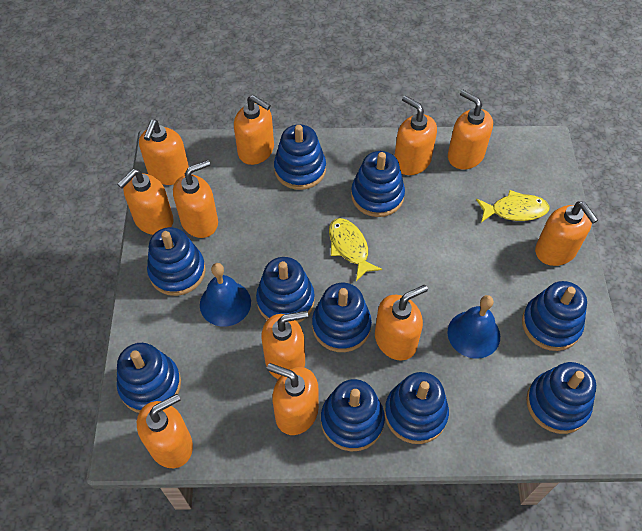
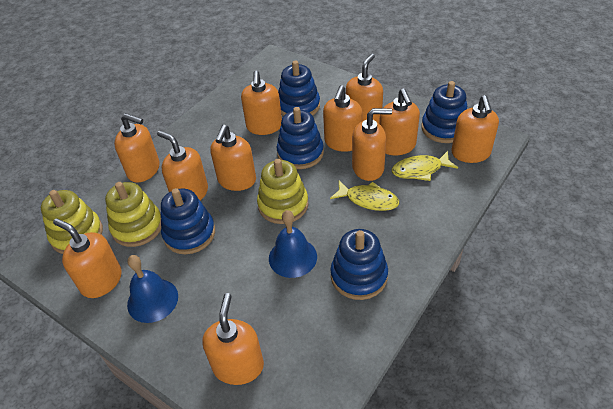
blue stacking toy: [117,343,181,413] [147,227,206,296] [256,257,315,323] [274,124,326,190] [312,283,372,352] [321,379,385,451] [351,151,405,217] [385,372,449,444] [522,281,587,351] [526,362,596,434] = 10 -> [161,188,215,254] [277,107,324,169] [278,61,320,116] [330,229,388,300] [421,81,467,143] = 5
yellow stacking toy: none = 0 -> [41,190,103,254] [105,182,161,247] [257,159,309,224] = 3

